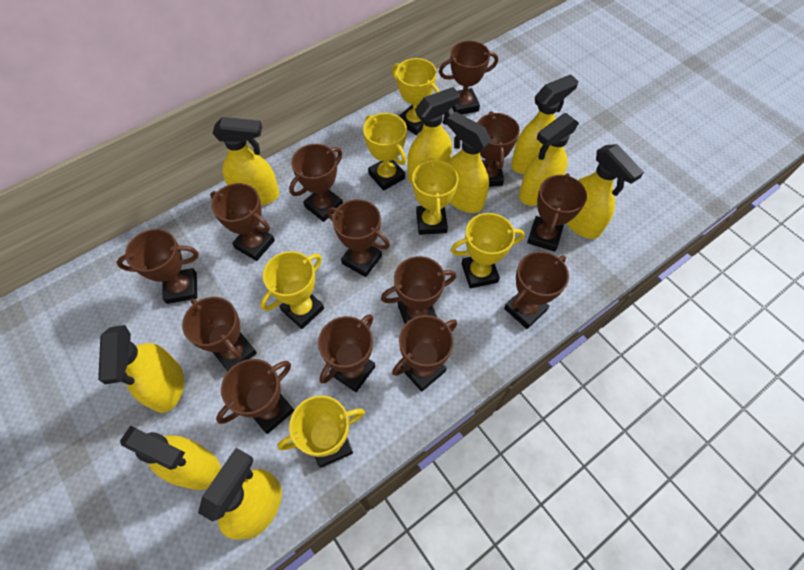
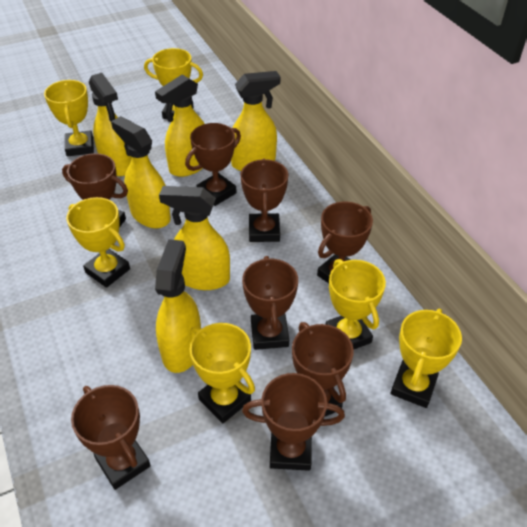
brown trophy: [116,229,198,304] [182,297,257,371] [210,183,275,261] [216,359,294,434] [289,144,343,222] [318,314,375,392] [327,199,390,277] [381,256,456,324] [392,315,457,392] [439,41,498,115] [477,111,520,187] [504,251,569,329] [527,173,587,252] = 13 -> [62,153,128,228] [71,385,151,490] [185,123,241,206] [240,159,288,242] [242,256,298,350] [242,373,345,471] [292,322,354,417] [317,202,373,283] = 8
yellow spray bottle: [98,325,184,413] [120,426,221,490] [198,448,282,540] [212,117,279,206] [407,87,460,184] [447,112,491,213] [511,74,578,174] [519,113,579,206] [566,144,644,239] = 9 -> [89,73,132,176] [111,116,171,228] [155,75,204,177] [155,239,201,373] [159,186,230,290] [231,71,280,171] = 6

